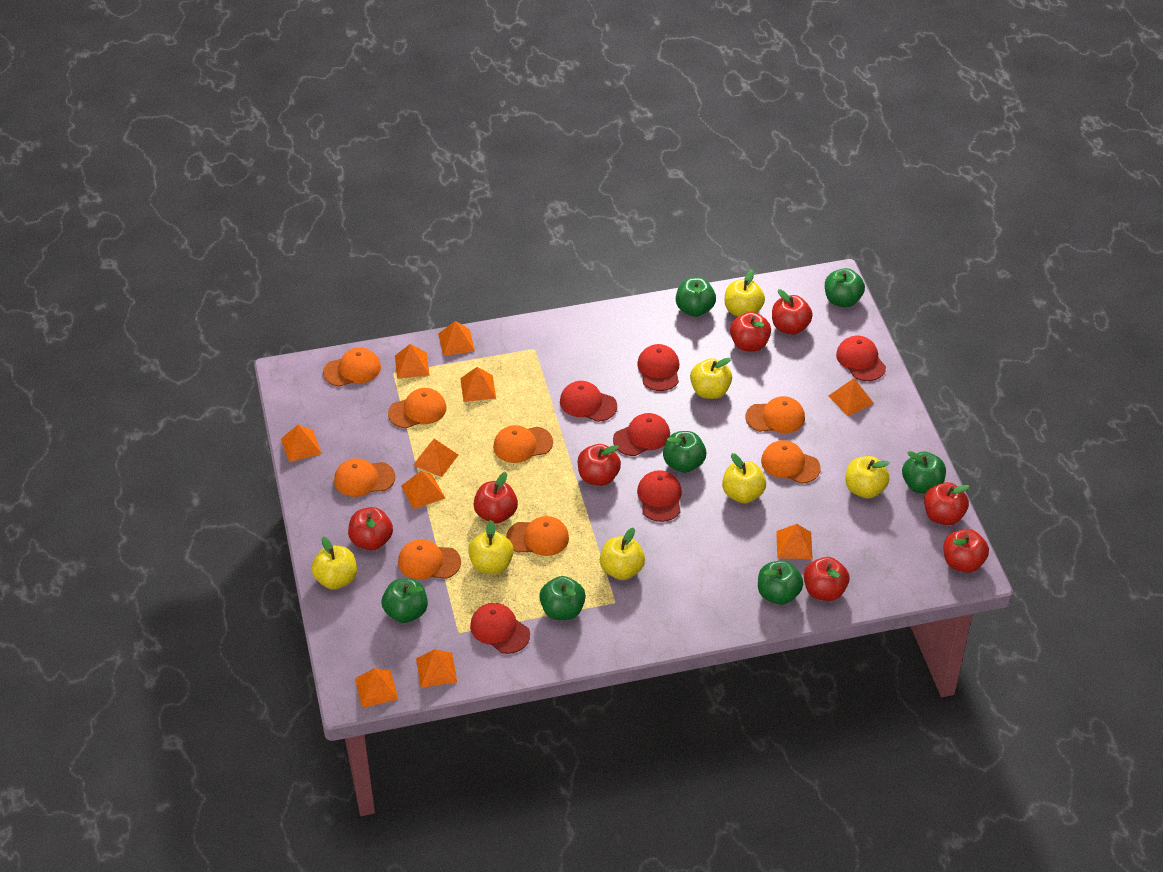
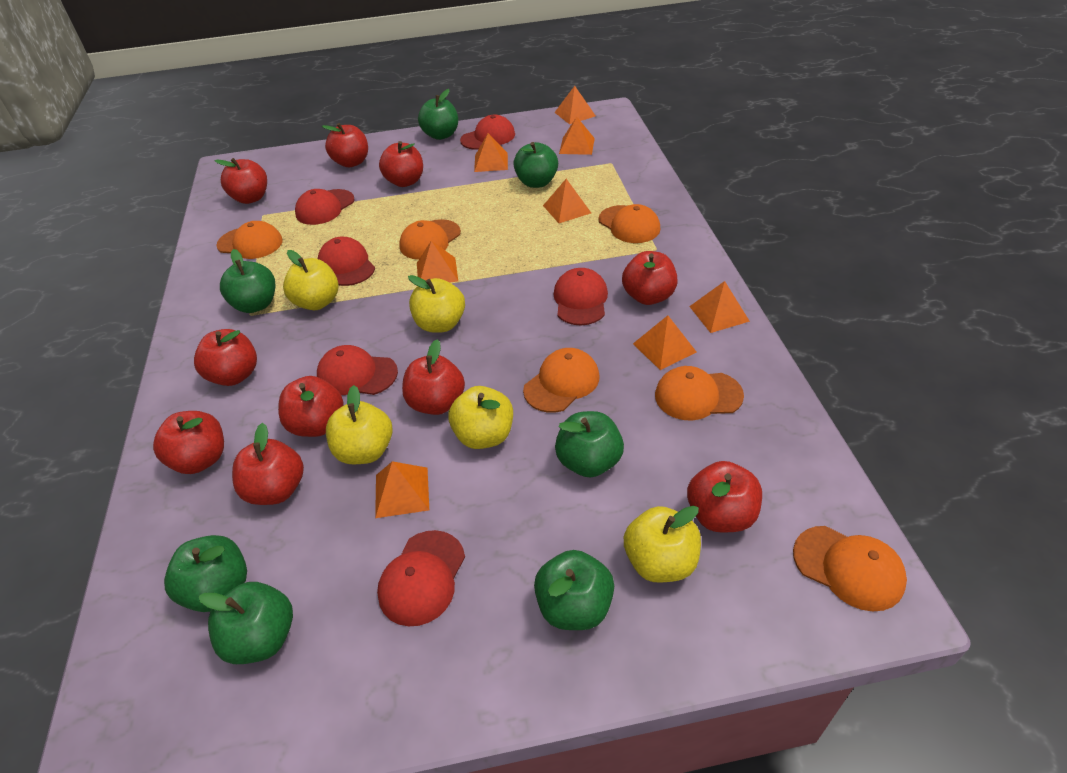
orange cap: [323,347,381,387] [334,458,395,497] [388,388,446,428] [398,539,461,580] [493,425,553,463] [506,516,569,556] [746,396,805,433] [761,440,821,484] = 8 -> [216,221,283,259] [399,219,461,260] [523,348,599,413] [598,204,660,243] [655,366,744,421] [793,526,907,611] = 6
orange pyramid: [281,425,322,462] [355,668,399,708] [395,344,430,379] [401,471,445,509] [413,439,458,477] [416,649,457,688] [438,321,475,356] [460,367,496,402] [776,524,813,559] [829,378,874,416] = 10 -> [375,461,429,518] [417,241,458,283] [474,133,508,172] [543,179,591,223] [554,86,596,124] [559,117,595,155] [633,315,697,370] [689,281,750,333] = 8
red apple: [348,507,393,550] [473,472,518,524] [578,444,621,486] [730,312,771,352] [772,289,813,335] [804,557,849,601] [924,482,970,525] [944,529,989,573] = 8 -> [153,411,224,474] [194,329,257,386] [215,158,267,204] [232,423,304,505] [278,376,343,437] [322,123,368,167] [379,141,423,187] [402,340,465,415] [622,251,678,305] [687,461,762,532] = 10
yellow apple: [311,537,357,589] [468,520,514,574] [600,528,645,580] [690,358,732,399] [722,453,766,503] [725,270,765,317] [846,456,890,498] = 7 -> [283,250,339,310] [326,385,393,464] [408,275,465,333] [448,386,513,449] [624,506,701,583] = 5

